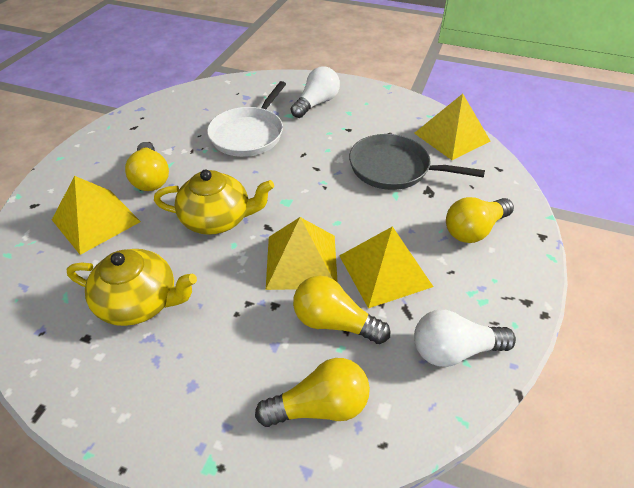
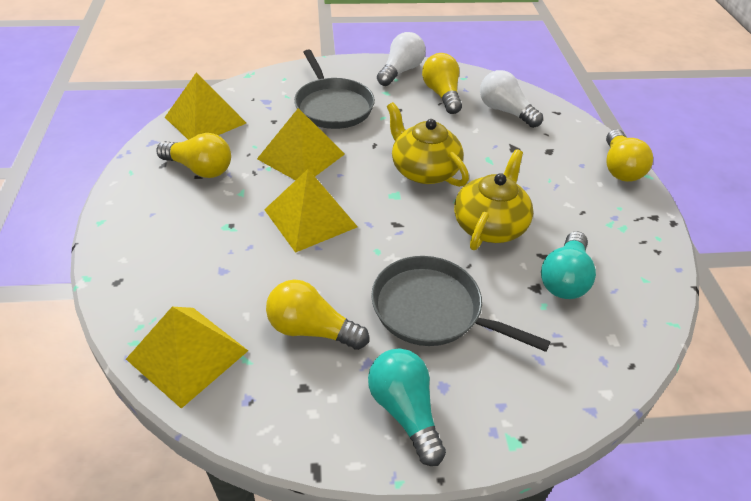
grey pan: [349,134,485,190] = 1 -> [294,50,375,129] [371,256,551,352] = 2
turquoise light bulb: none = 0 -> [368,349,446,466] [541,231,596,299] = 2
white pan: [207,81,286,157] = 1 -> none = 0

